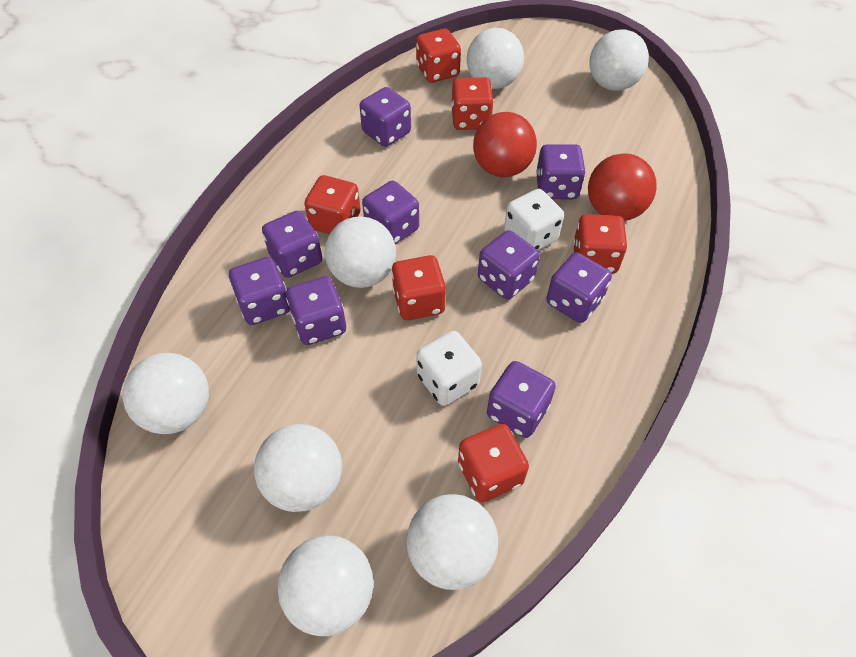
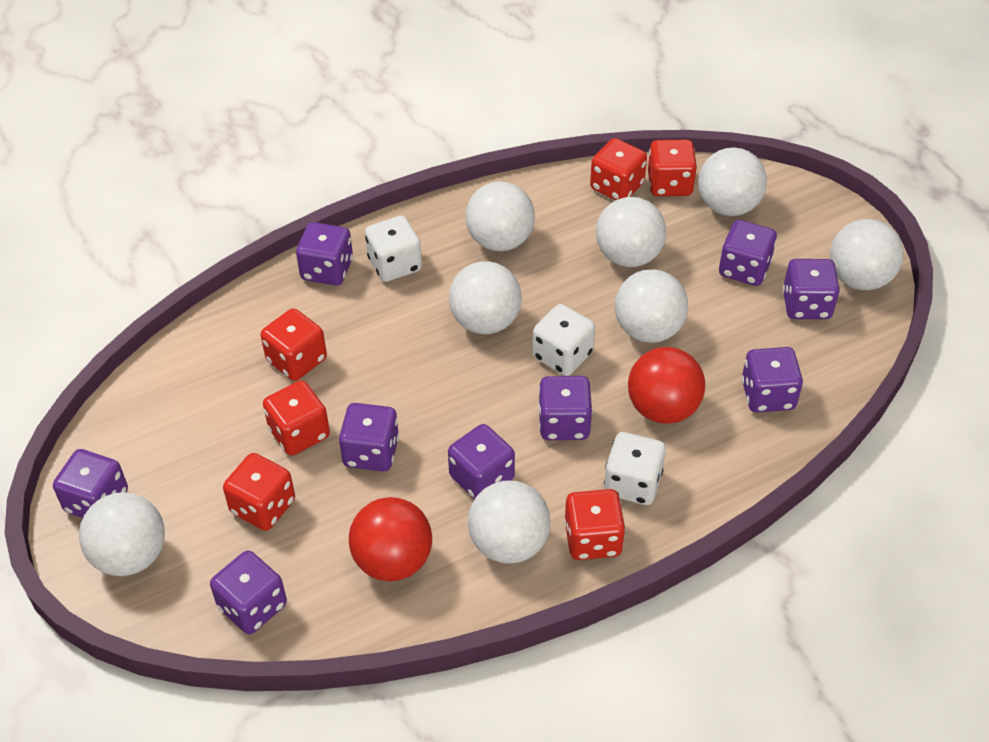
white ball: [123,353,209,434] [254,424,342,512] [277,535,373,636] [325,216,396,288] [407,494,498,590] [467,28,524,89] [589,29,649,91] = 7 -> [79,492,165,576] [449,261,522,334] [465,181,535,251] [468,481,551,564] [596,197,666,267] [615,269,688,343] [698,147,767,216] [830,219,904,290] = 8
white dice: [416,331,482,406] [504,189,564,250] = 2 -> [365,216,422,282] [533,304,595,376] [604,432,666,505] = 3

